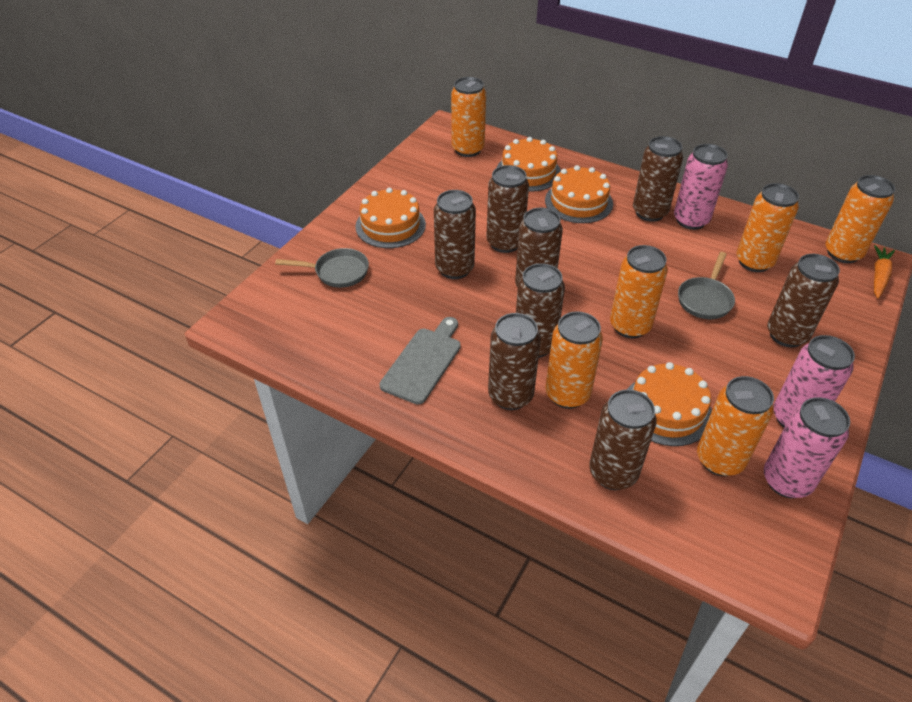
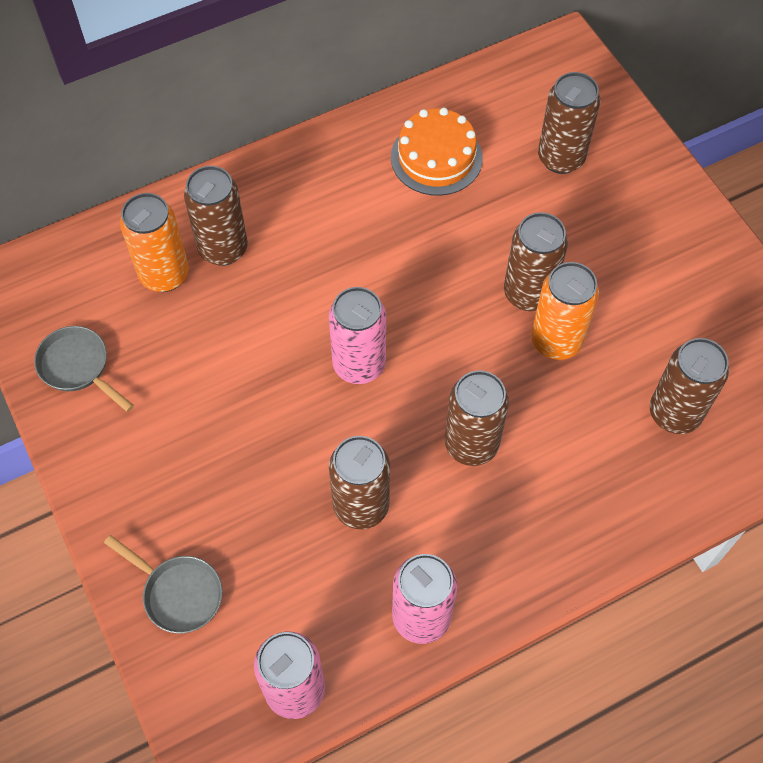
brown can: [434,190,476,279] [486,165,529,253] [488,313,541,410] [515,208,563,287] [516,263,565,358] [589,389,657,490] [633,136,683,222] [767,254,840,347] = 8 -> [184,166,248,266] [329,436,390,529] [444,370,509,466] [504,212,568,311] [538,72,600,174] [650,338,729,434] = 6
grey cutting board: [379,317,461,405] = 1 -> none = 0
orange cake: [355,188,426,248] [497,137,561,192] [545,165,613,223] [628,362,712,446] = 4 -> [391,108,483,196] = 1
orange can: [451,77,486,157] [545,311,603,409] [610,245,668,338] [697,376,774,476] [737,183,799,272] [826,175,895,263] = 6 -> [120,193,189,292] [531,262,599,360] = 2
orange carrot: [874,245,895,298] = 1 -> none = 0

